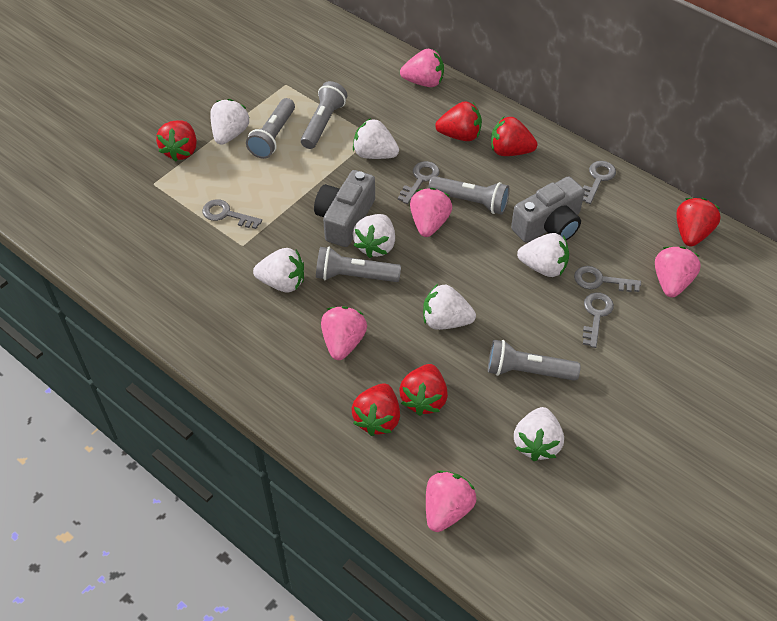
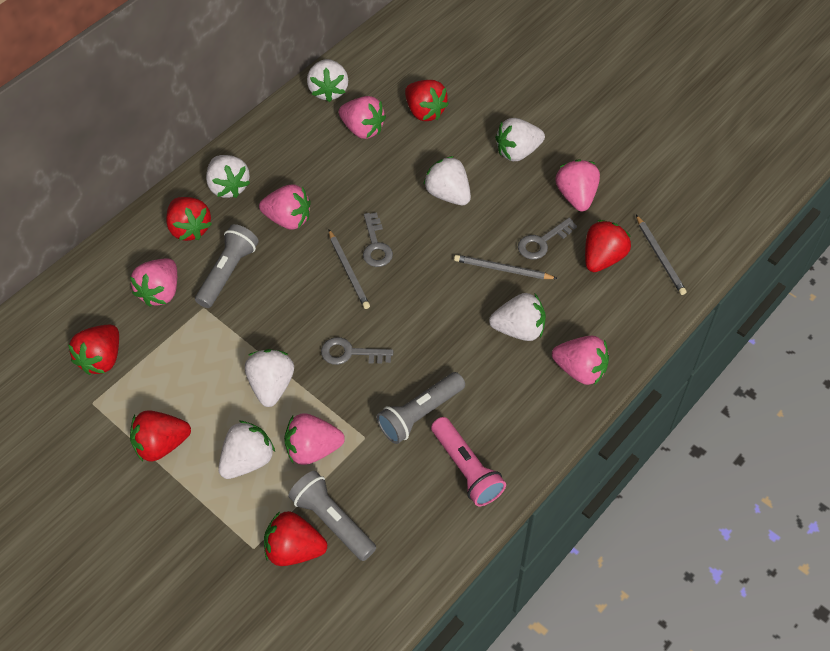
grey camera: [314,170,375,247] [511,176,585,243] = 2 -> none = 0
grey flashlight: [246,98,295,159] [301,81,347,149] [316,247,401,282] [428,176,509,215] [488,340,581,381] = 5 -> [195,224,259,308] [288,471,376,561] [377,372,465,444] = 3
grey key: [202,199,262,229] [398,161,439,204] [574,266,641,292] [582,292,614,348] [583,161,616,204] = 5 -> [321,337,393,365] [363,212,393,267] [518,218,577,259] = 3
grey pencil: none = 0 -> [329,230,370,309] [454,255,558,279] [636,215,686,295] = 3
pink flashlight: none = 0 -> [431,417,506,506] = 1
pink strawberry: [321,306,367,360] [400,49,444,87] [410,188,452,237] [426,470,476,532] [655,246,701,297] = 5 -> [130,258,177,307] [259,184,311,230] [284,413,345,465] [339,96,386,139] [552,336,609,385] [555,159,600,211] = 6

